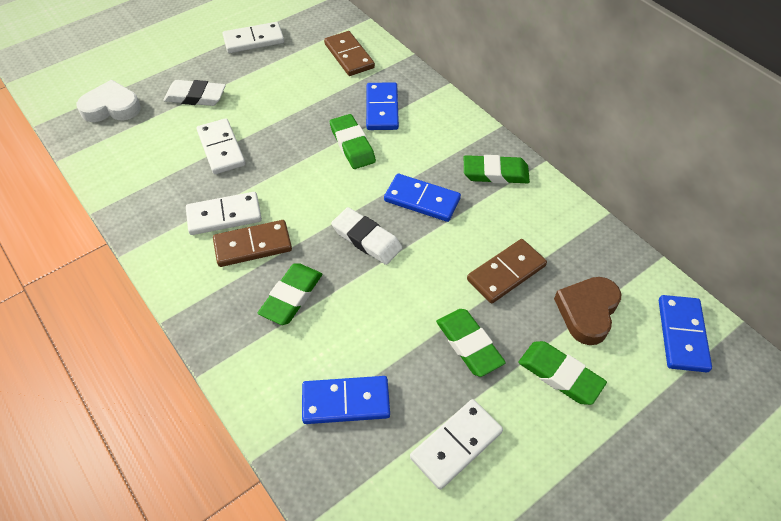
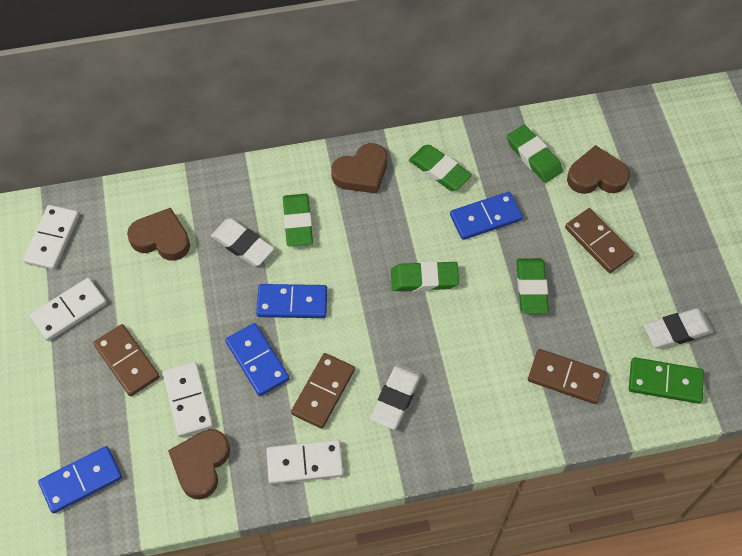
brown domino: [213,220,292,267] [324,31,375,76] [467,239,547,304] = 3 -> [93,324,160,396] [291,353,355,429] [528,349,606,404] [565,208,634,273] = 4
brown heart: [554,277,621,345] = 1 -> [127,208,190,261] [168,429,230,500] [331,143,387,194] [567,145,630,194] = 4
green domino: none = 0 -> [629,357,704,404] = 1
white eraser: [163,80,226,106] [331,207,402,265] = 2 -> [211,218,274,266] [370,364,422,430] [644,308,713,349] = 3
white heart: [77,80,141,122] = 1 -> none = 0

